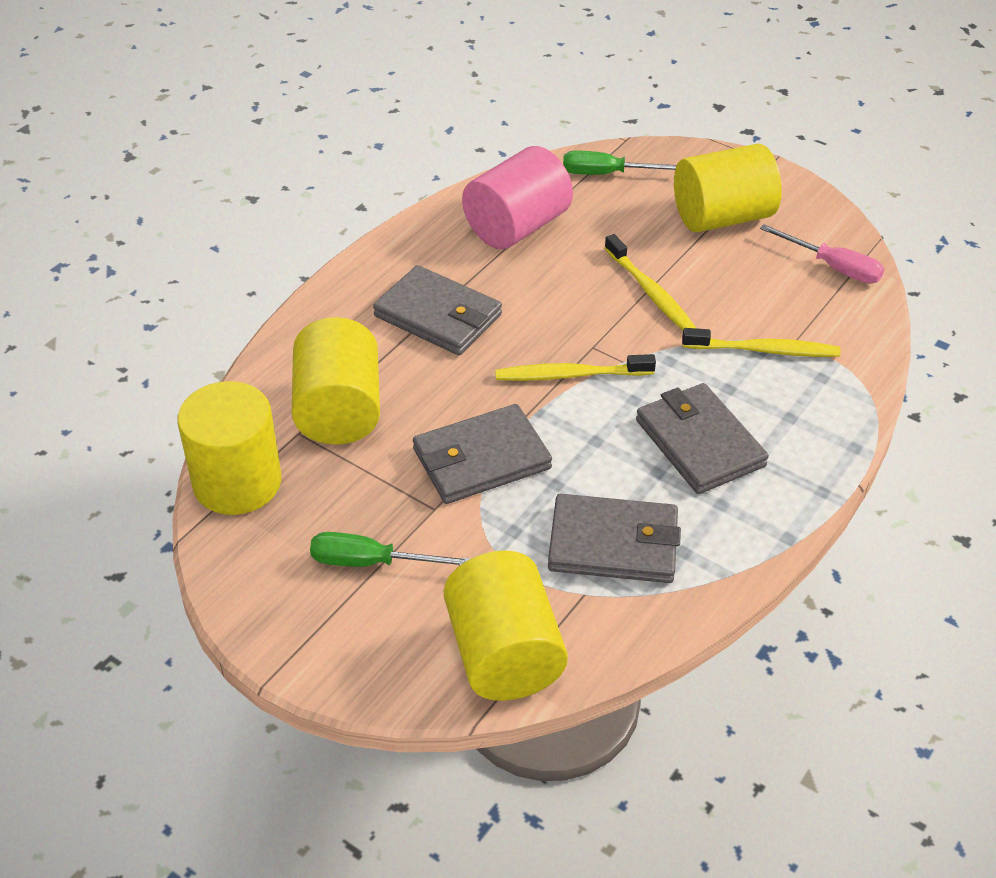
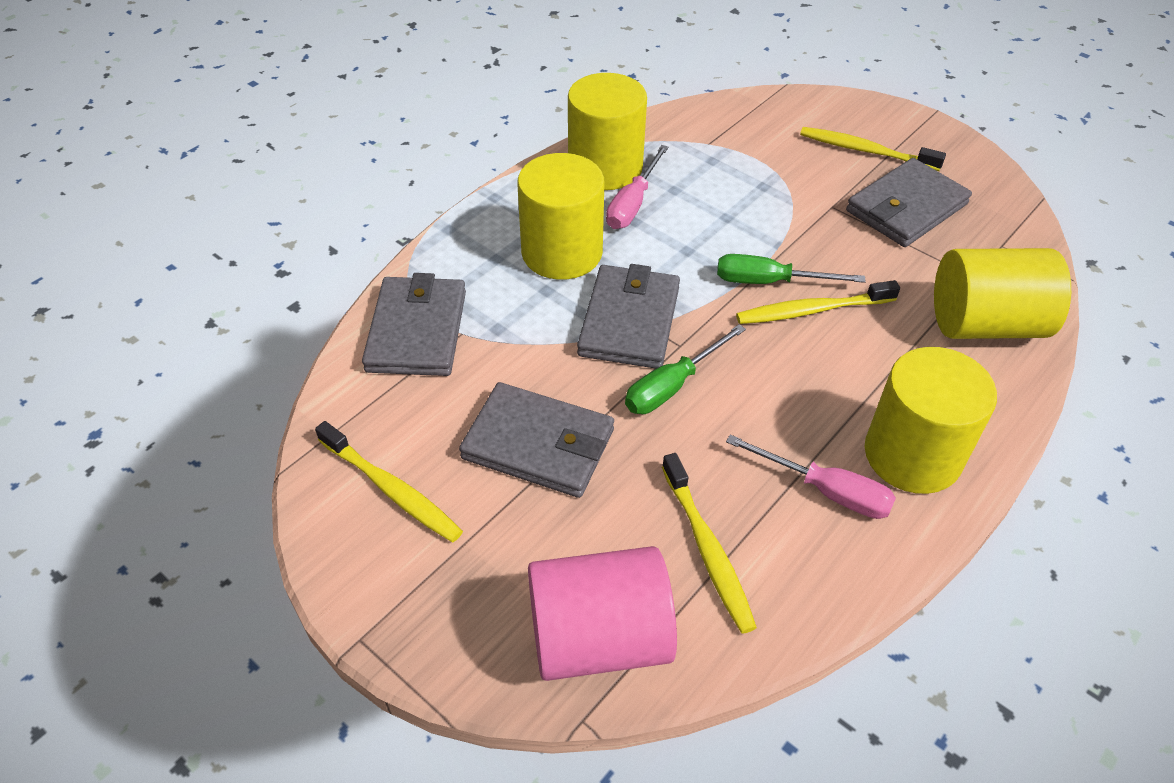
pink screwdriver: [760,224,884,284] = 1 -> [606,145,669,229] [726,435,896,519] = 2
yellow toothbrush: [495,354,656,381] [605,234,696,330] [682,328,841,357] = 3 -> [315,421,463,542] [662,453,757,634] [736,280,900,324] [800,127,946,171] = 4

